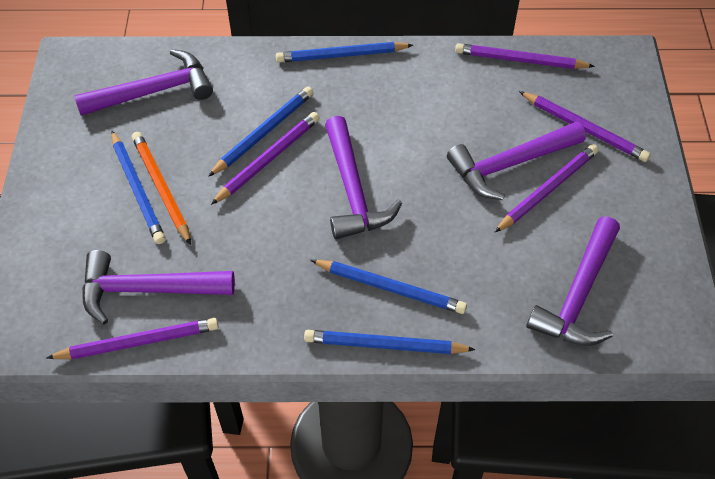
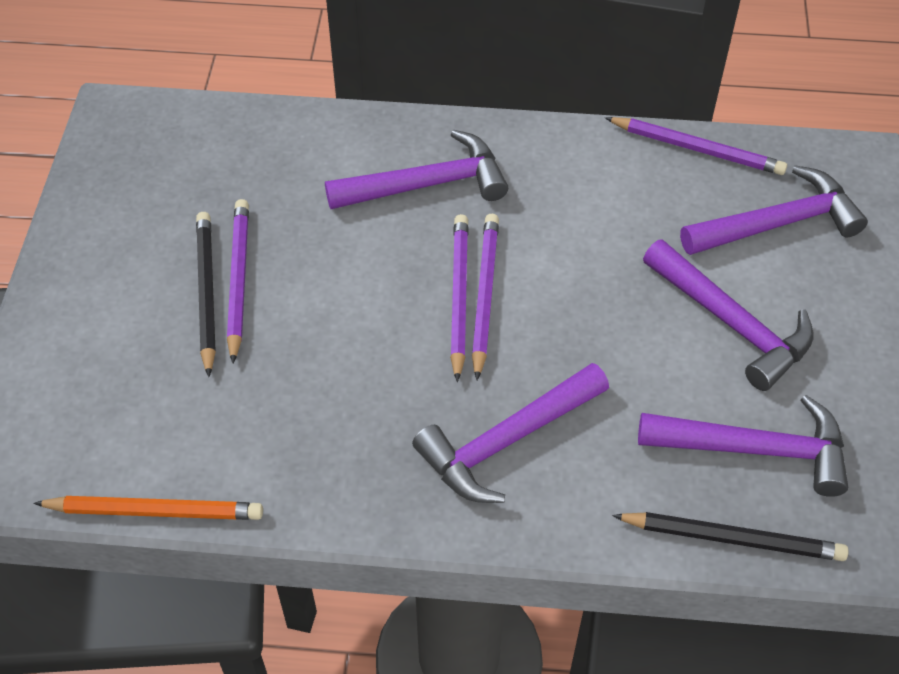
black pencil: none = 0 -> [196,212,216,377] [612,512,849,561] = 2
blue pencil: [111,131,166,244] [208,86,314,177] [276,42,413,63] [304,330,476,354] [310,260,467,314] = 5 -> none = 0
purple pencil: [47,318,219,359] [211,112,320,205] [455,43,595,69] [494,144,599,233] [519,91,651,162] = 5 -> [227,199,249,363] [450,214,469,382] [472,214,499,380] [605,117,787,175] = 4

